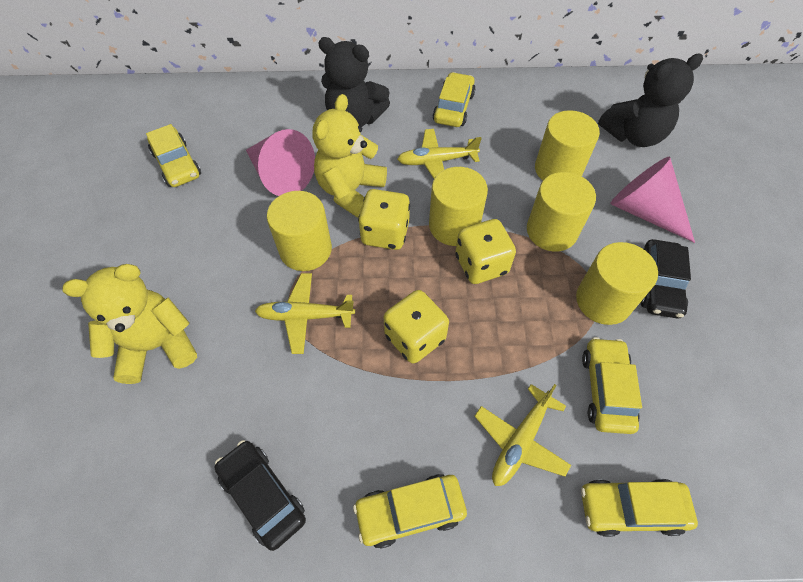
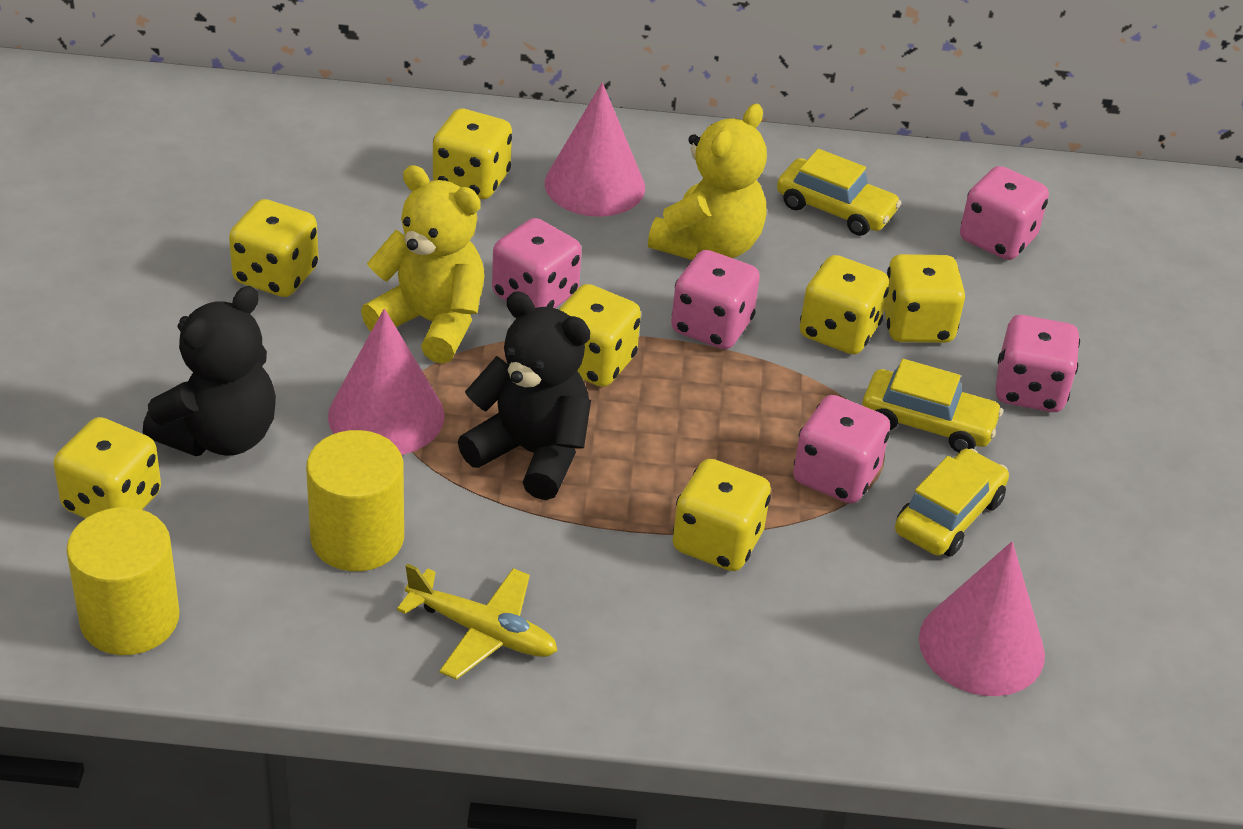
black car: [214,440,306,551] [640,239,691,319] = 2 -> none = 0
pink cone: [246,129,315,196] [610,156,695,243] = 2 -> [328,308,444,455] [545,82,645,217] [919,542,1045,696] = 3
pink dice: none = 0 -> [492,218,582,308] [671,250,760,349] [793,395,890,504] [960,166,1049,260] [996,315,1080,412] = 5
yellow car: [146,124,201,187] [353,474,467,549] [433,72,475,127] [581,479,698,537] [582,337,642,434] = 5 -> [777,149,901,236] [862,359,1003,452] [895,449,1009,557] = 3
yellow cylinder: [267,191,332,271] [429,167,488,246] [527,172,596,252] [535,110,600,181] [576,242,658,325] = 5 -> [66,507,180,655] [306,430,404,571] = 2
yellow dice: [358,189,410,250] [384,290,449,364] [455,219,516,284] = 3 -> [54,417,161,519] [229,199,319,297] [433,109,512,199] [559,284,641,387] [673,459,771,571] [800,255,889,354] [884,254,965,343] = 7
yellow plane: [255,273,355,354] [397,129,482,179] [475,384,571,486] = 3 -> [397,564,558,680] = 1

